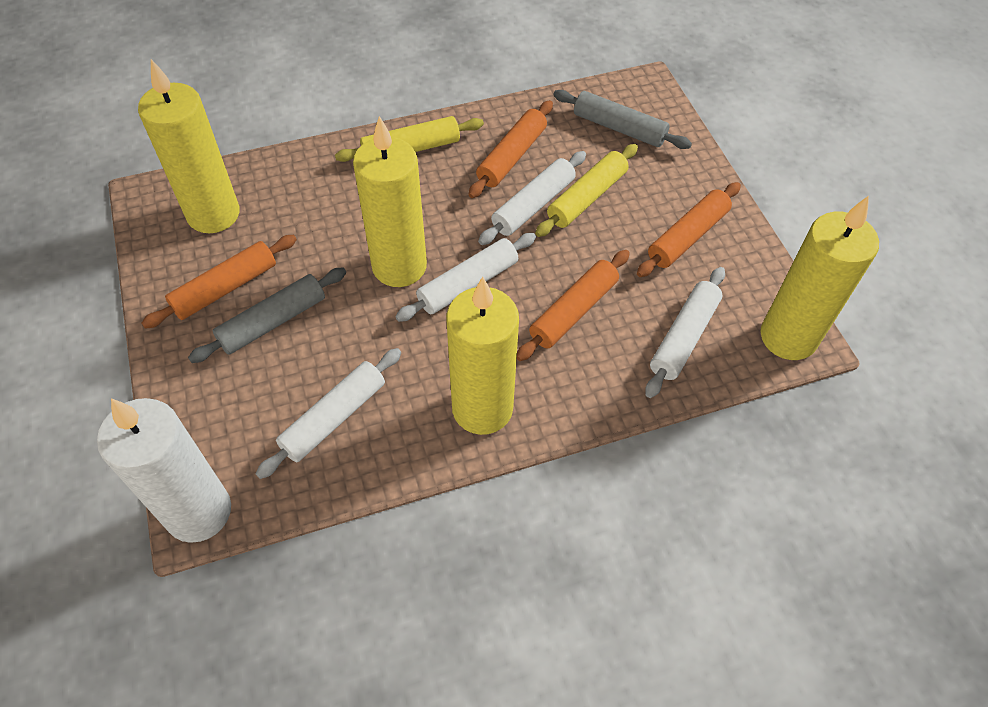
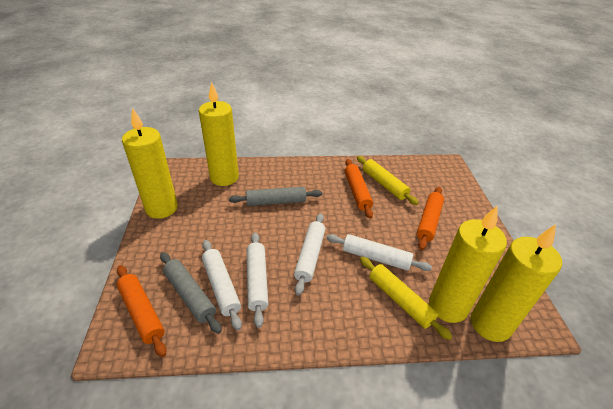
orange rolling pin: [141,235,297,329] [468,100,553,198] [517,250,630,361] [637,182,741,277] = 4 -> [117,265,167,357] [345,159,373,219] [417,187,444,250] = 3
white candle: [97,398,231,543] = 1 -> none = 0

